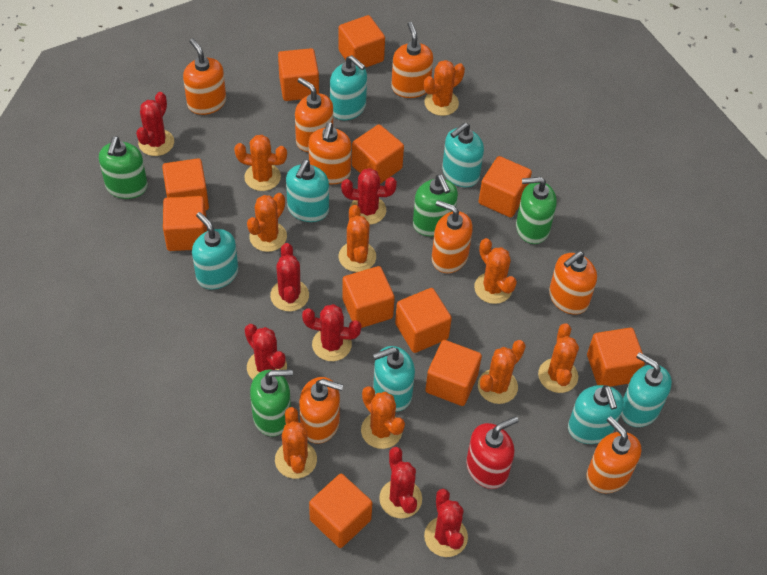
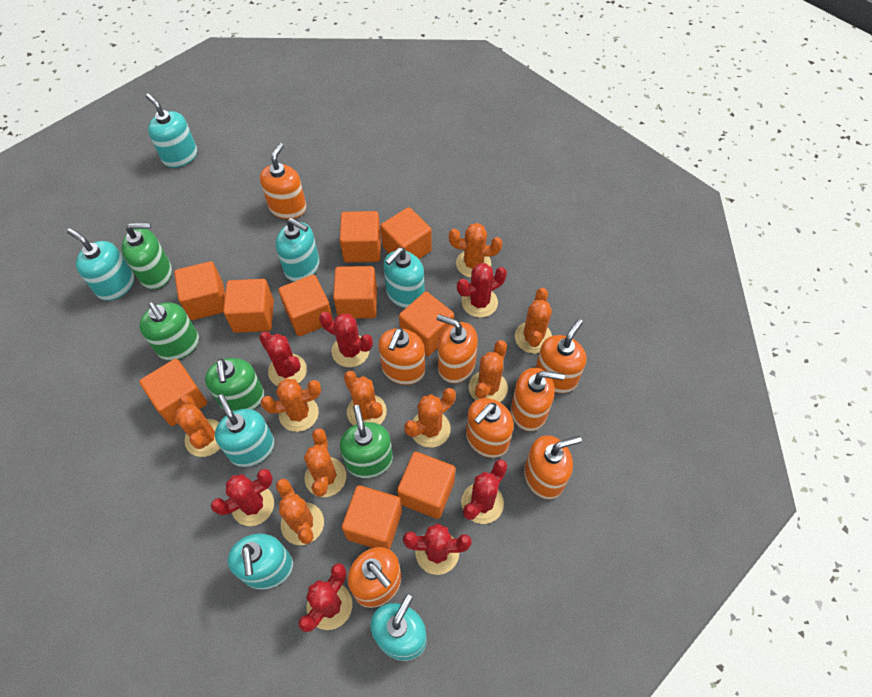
orange cube: [162,158,209,210] [163,196,207,251] [278,48,319,101] [309,474,372,548] [338,15,385,68] [342,266,395,328] [352,124,404,184] [395,288,452,353] [425,340,482,406] [478,156,532,218] [587,328,645,387] = 11 -> [139,359,207,426] [174,261,225,320] [223,279,274,333] [278,275,333,336] [333,266,377,319] [340,211,381,262] [342,485,402,550] [380,207,432,259] [397,452,455,519] [399,292,454,356] = 10
red soap dispenser: [466,416,519,489] = 1 -> none = 0

